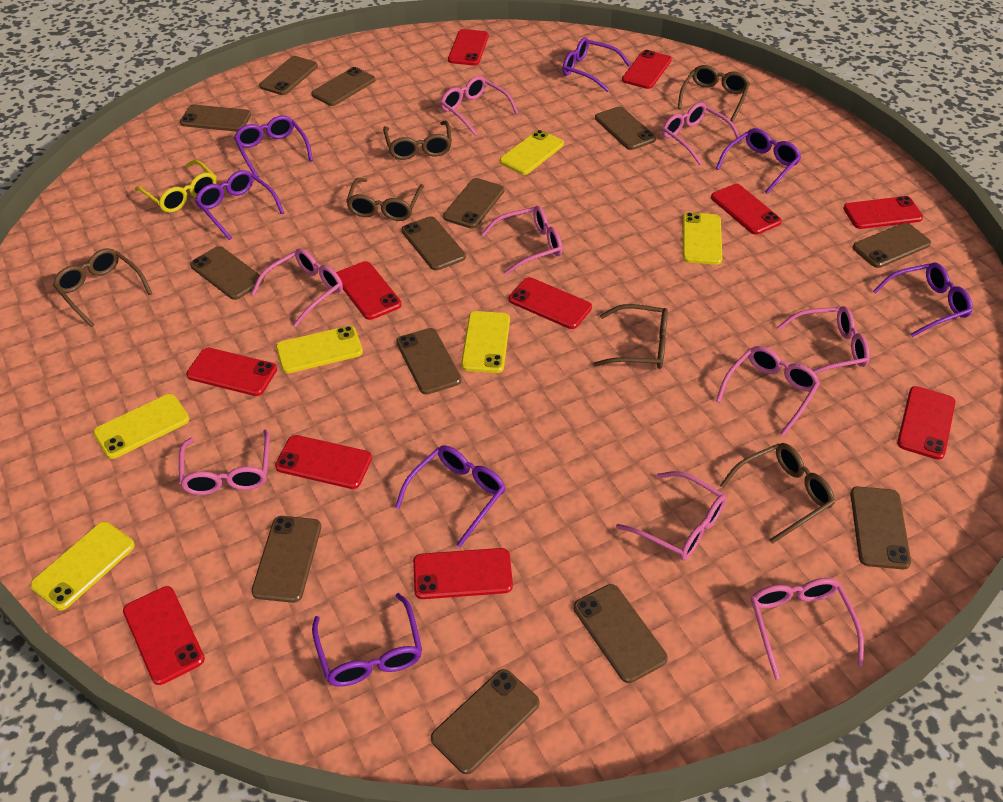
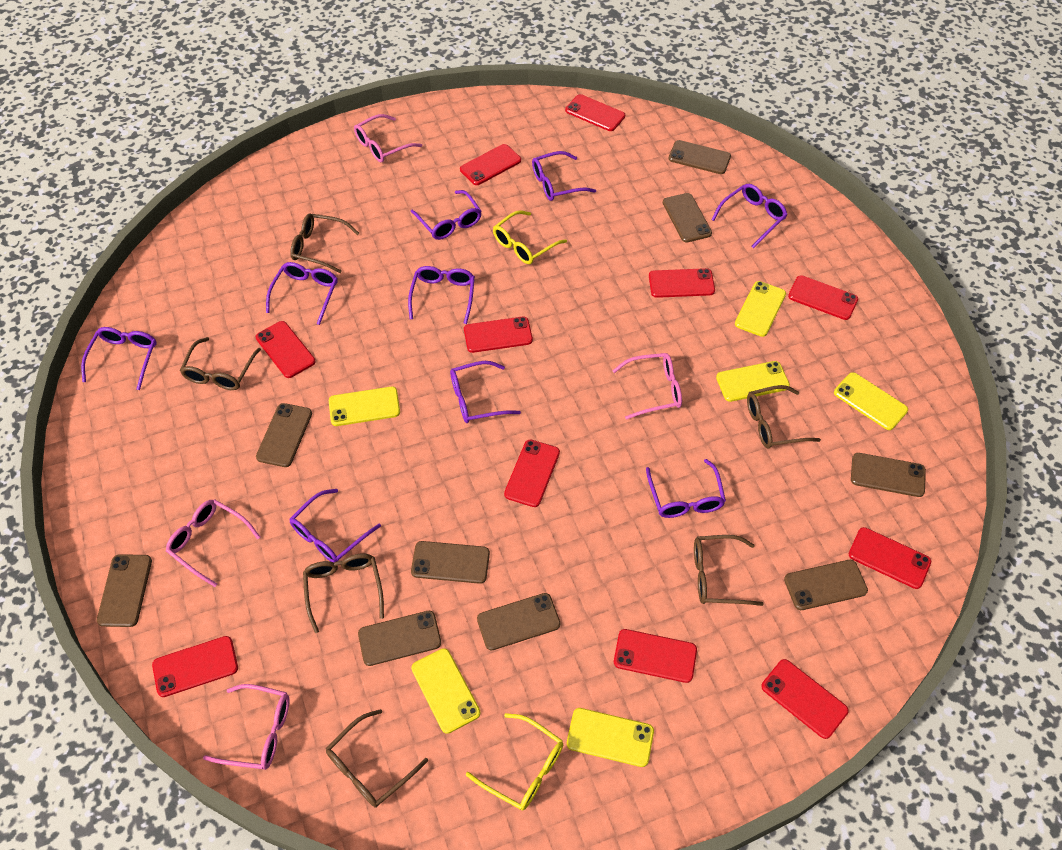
brown phone: [180,105,251,132] [190,246,264,300] [251,516,321,603] [259,56,318,95] [311,67,375,106] [396,328,462,395] [401,216,466,271] [431,669,539,774] [443,178,504,229] [574,584,668,683] [595,106,656,150] [850,486,911,569] [852,223,931,268] = 13 -> [97,554,152,627] [256,403,312,467] [358,611,441,666] [411,541,490,584] [477,593,561,650] [663,193,712,242] [668,140,731,174] [784,560,868,610] [851,453,926,497] = 9
pink glasses: [179,430,270,495] [251,248,343,327] [440,76,519,136] [482,206,562,275] [616,471,726,561] [662,102,742,165] [716,346,820,435] [751,578,864,679] [777,306,870,374] = 9 -> [166,499,260,587] [203,684,290,770] [354,114,422,162] [612,353,682,420] = 4
purple glasses: [195,170,284,240] [234,115,313,177] [312,593,422,687] [395,445,506,547] [562,37,631,92] [716,128,801,194] [873,263,973,337] = 7 -> [81,327,157,390] [266,262,338,325] [290,489,381,563] [408,266,475,324] [411,190,481,240] [450,361,521,423] [532,151,596,201] [646,459,726,518] [711,184,787,248] = 9
yellow glasses: [135,160,217,213] = 1 -> [466,713,563,811] [493,210,567,264] = 2

